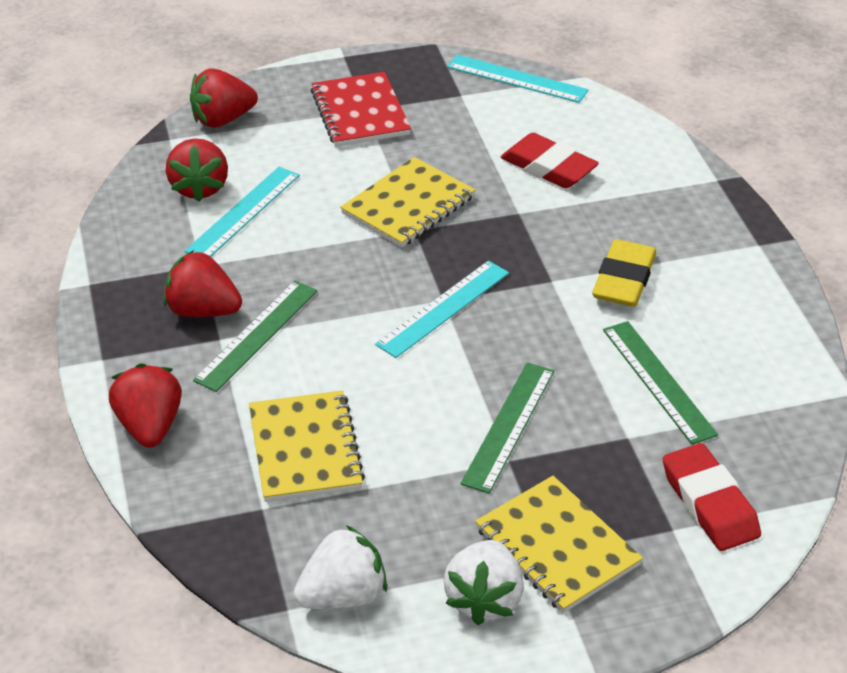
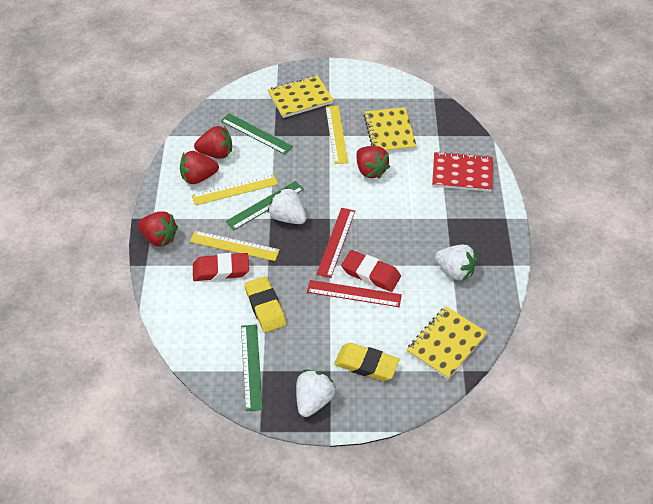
red ruler: none = 0 -> [307,280,402,307] [316,208,355,278] = 2
turquoise ruler: [185,167,300,257] [375,261,509,358] [447,55,589,103] = 3 -> none = 0
white strawberry: [294,525,387,609] [443,540,524,625] = 2 -> [268,187,307,224] [296,370,336,417] [435,245,477,281] = 3
yellow eraser: [592,239,656,307] = 1 -> [244,276,286,333] [334,343,399,381] = 2
yellow ruler: none = 0 -> [190,231,280,261] [192,174,278,205] [326,106,348,164] = 3

